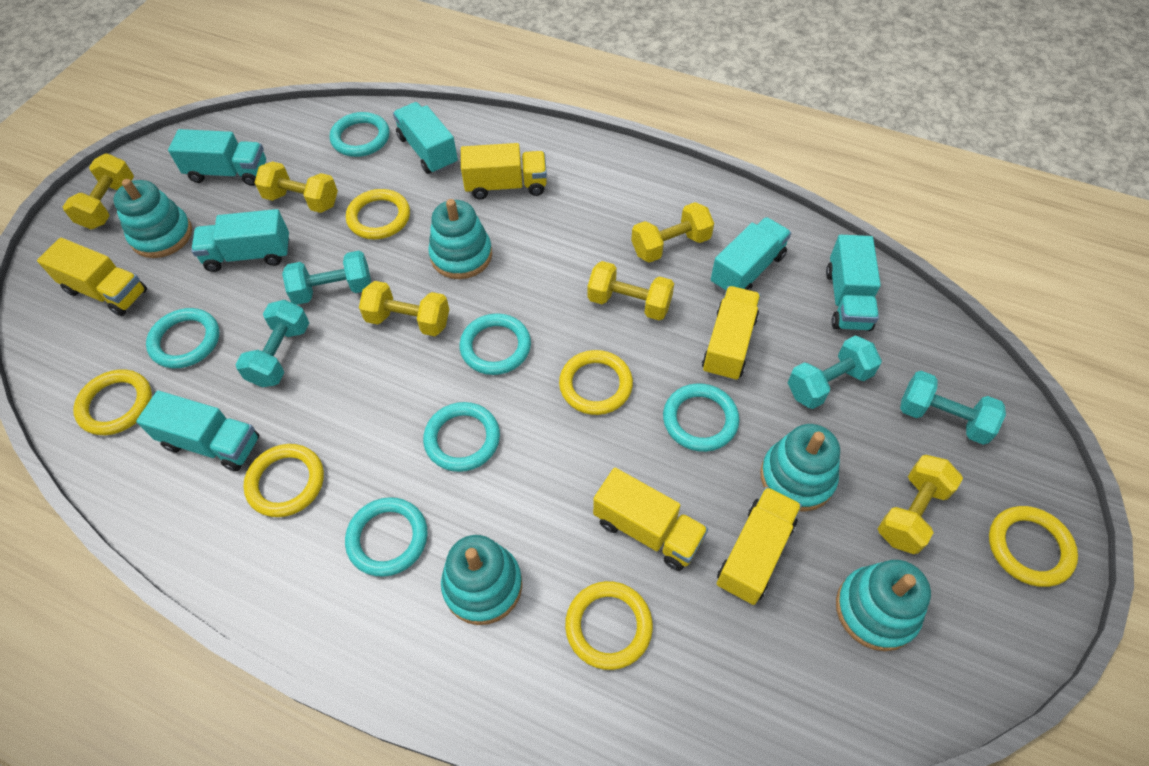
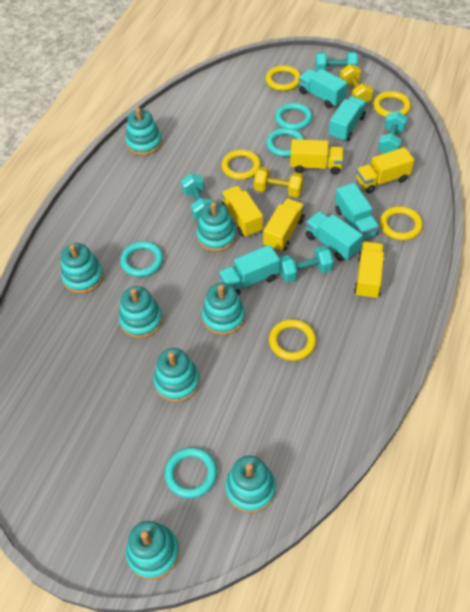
turquoise ring: [146,308,219,368] [330,112,390,157] [345,497,428,577] [423,402,500,472] [459,313,531,375] [663,383,739,452] = 6 -> [120,241,163,277] [165,447,217,498] [266,128,304,157] [275,103,312,130] = 4
turquoise stacking toy: [113,179,192,258] [428,199,492,279] [441,535,522,625] [760,424,840,512] [836,560,931,651] = 5 -> [61,243,104,294] [119,286,163,338] [126,108,162,156] [126,521,179,580] [154,348,200,402] [196,202,236,252] [202,283,245,335] [225,456,276,513] = 8
turquoise truck: [136,391,259,471] [168,129,266,186] [191,209,290,272] [393,102,458,174] [711,217,791,293] [826,235,881,331] = 6 -> [218,245,280,295] [299,69,348,108] [306,211,363,261] [329,96,366,142] [335,183,379,240] = 5
yellow dumbbell: [63,153,134,229] [254,161,338,213] [359,281,449,336] [588,261,674,320] [631,202,714,263] [878,455,963,554] = 6 -> [254,167,304,197] [340,64,373,103] = 2
yellow ring: [73,369,152,435] [243,444,324,517] [346,189,410,239] [559,350,633,415] [565,581,653,670] [989,506,1078,587] = 6 -> [222,150,261,180] [266,65,301,91] [269,319,316,361] [373,91,411,117] [380,206,423,240] = 5

